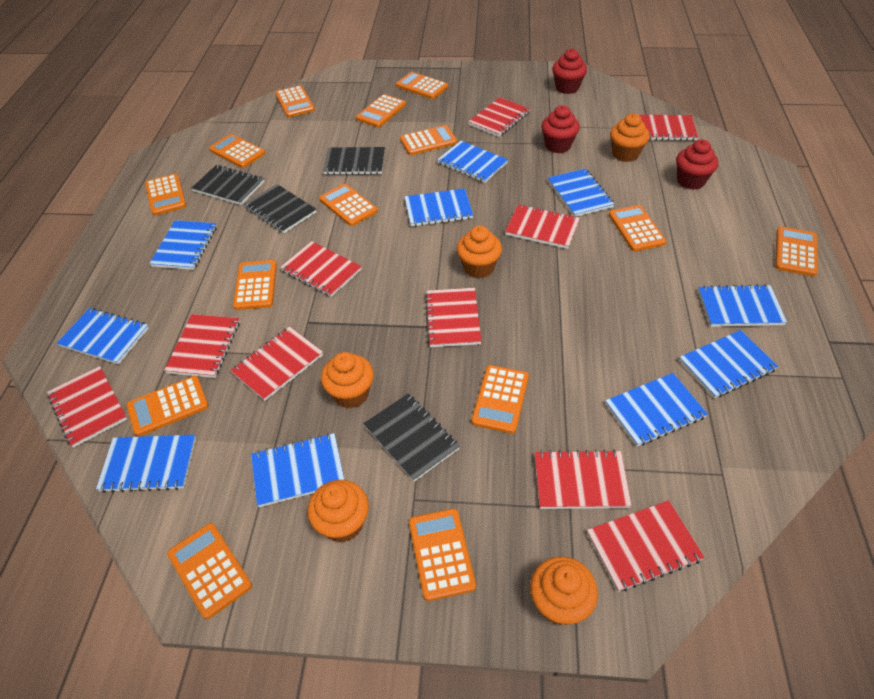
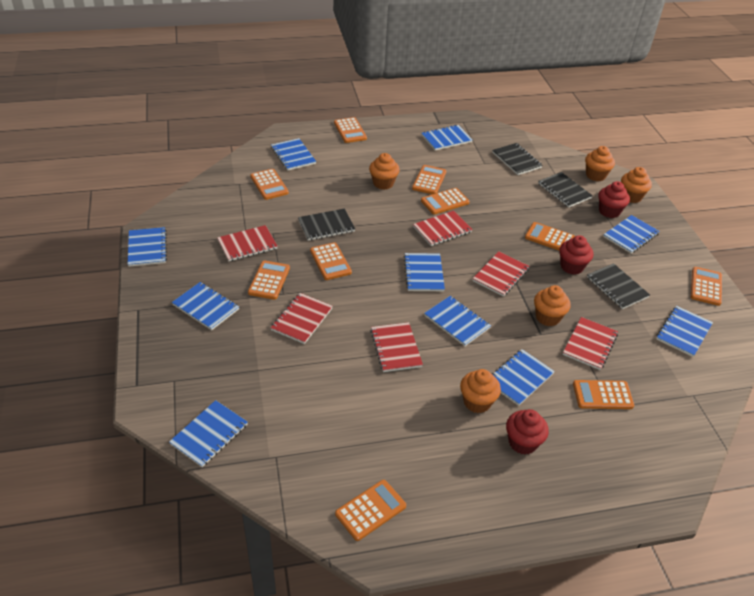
orange calculator: [126,376,209,437] [145,174,186,215] [167,523,252,619] [209,134,265,168] [233,260,277,310] [275,85,315,117] [319,184,378,226] [356,94,406,127] [396,72,448,99] [400,125,457,155] [409,509,476,601] [472,365,529,434] [609,205,666,251] [775,227,818,276] = 14 -> [248,260,290,300] [250,169,289,200] [310,242,352,280] [334,117,367,143] [335,480,406,541] [412,165,446,194] [421,188,470,215] [525,222,575,250] [573,380,634,409] [691,267,722,306] = 10
red notebook: [47,366,127,448] [164,314,240,378] [230,326,323,401] [280,241,362,297] [425,288,481,347] [468,97,530,137] [505,204,580,249] [535,450,632,509] [587,500,705,592] [639,115,698,141] = 10 -> [217,225,277,261] [271,293,333,344] [370,322,423,372] [413,211,473,246] [472,251,530,296] [563,317,618,370] = 6

